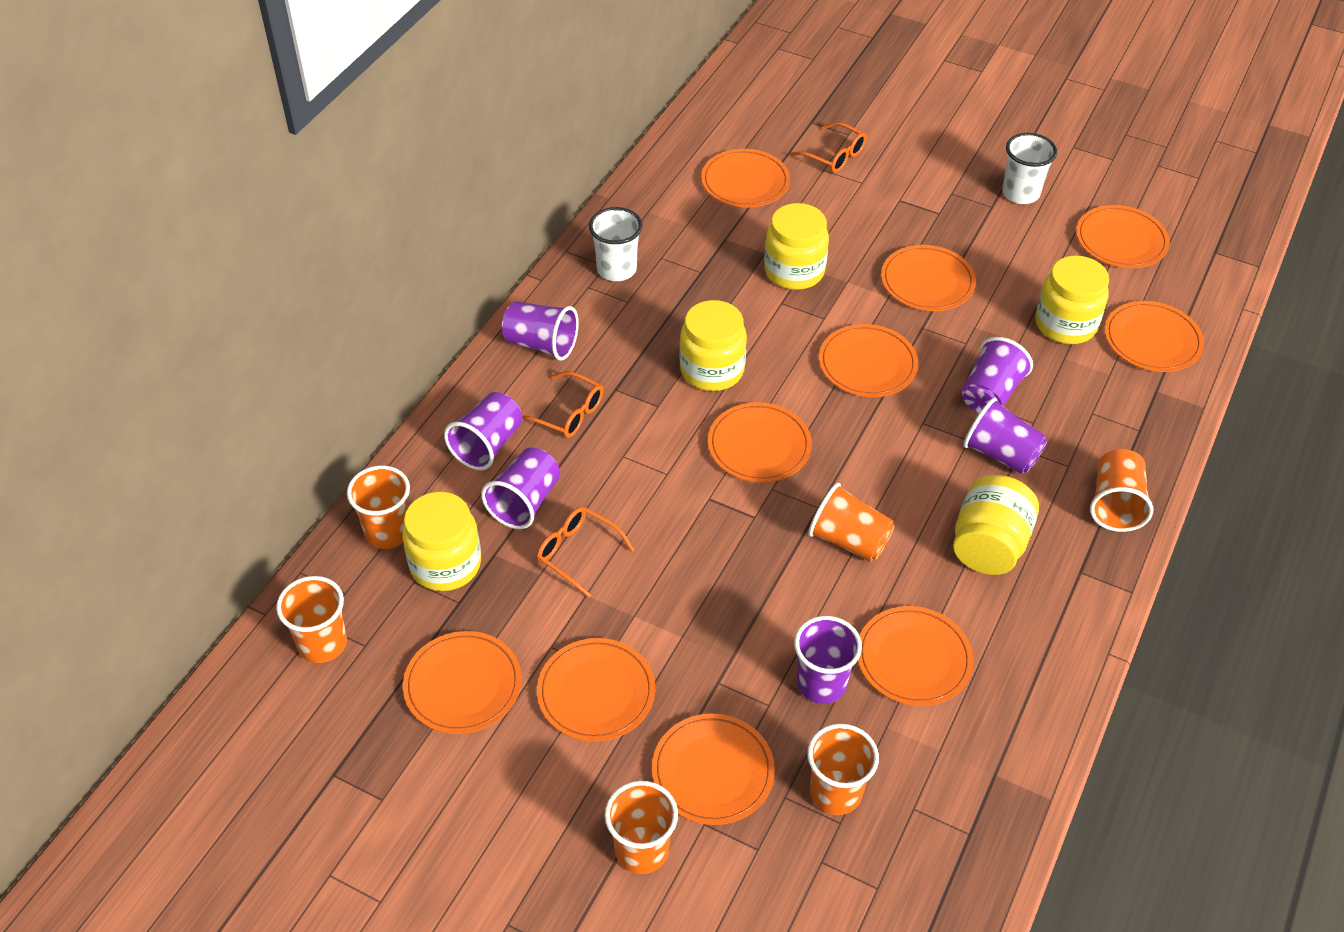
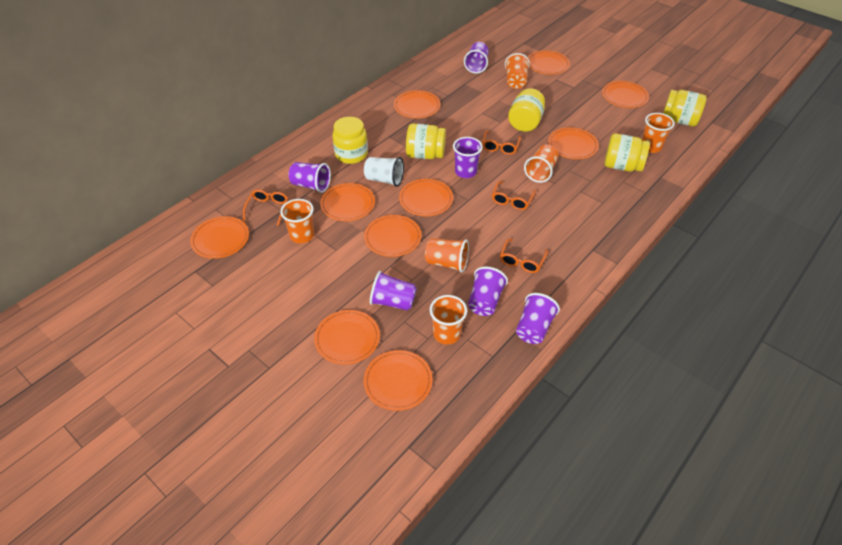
orange glasses: [522,371,603,438] [537,507,634,597] [790,122,867,173] = 3 -> [243,190,288,226] [482,131,521,155] [492,181,536,210] [500,239,548,273] = 4
white cup: [589,207,642,281] [1002,133,1057,204] = 2 -> [364,157,404,187] = 1

